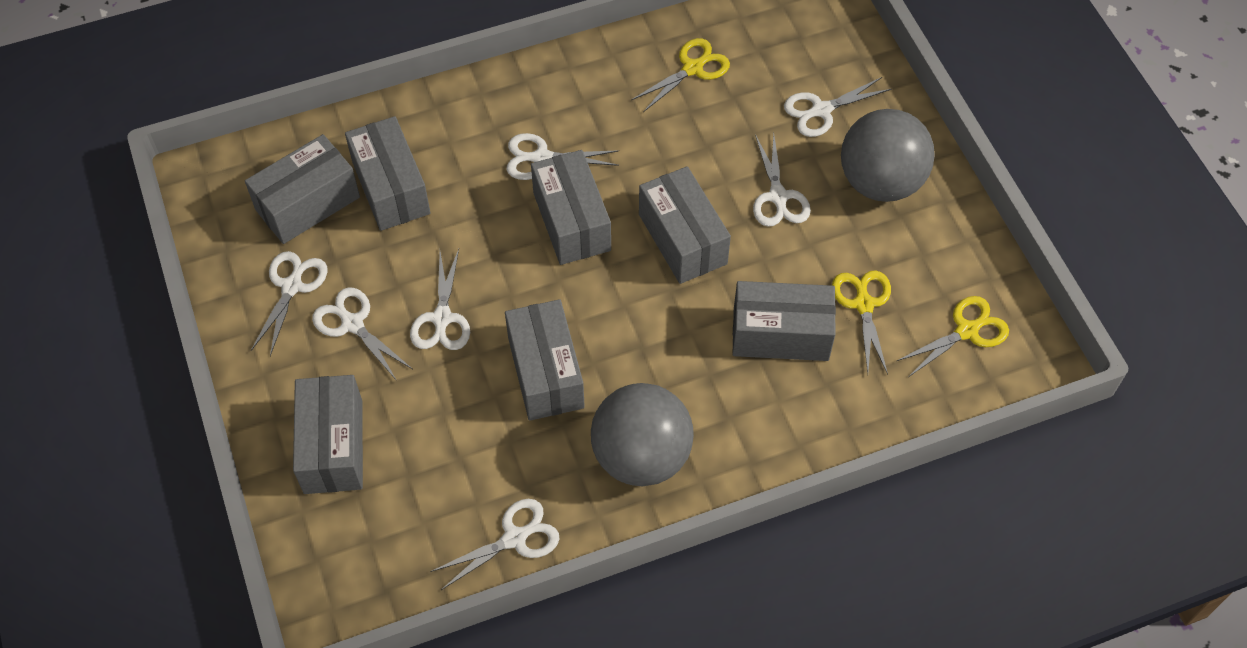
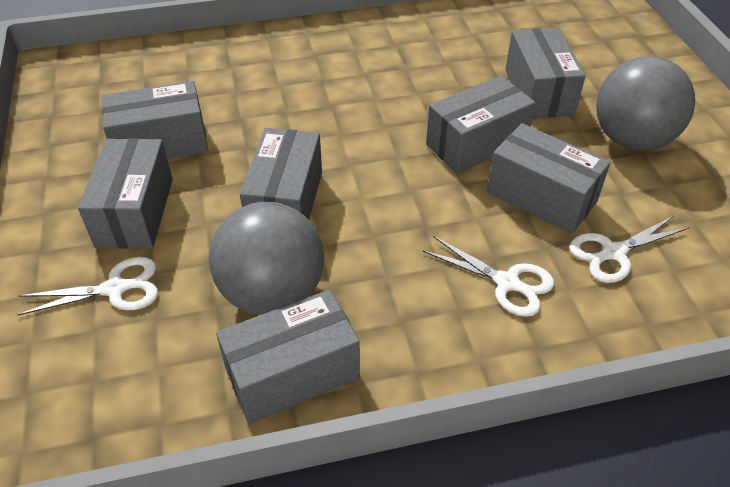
white scissors: [251,251,327,356] [312,287,412,381] [410,249,470,350] [431,499,559,590] [506,133,619,180] [753,134,811,227] [784,77,892,137] = 7 -> [17,257,158,315] [423,236,554,317] [569,215,689,283] = 3
yellow scissors: [631,38,730,112] [832,270,891,374] [897,296,1009,377] = 3 -> none = 0

